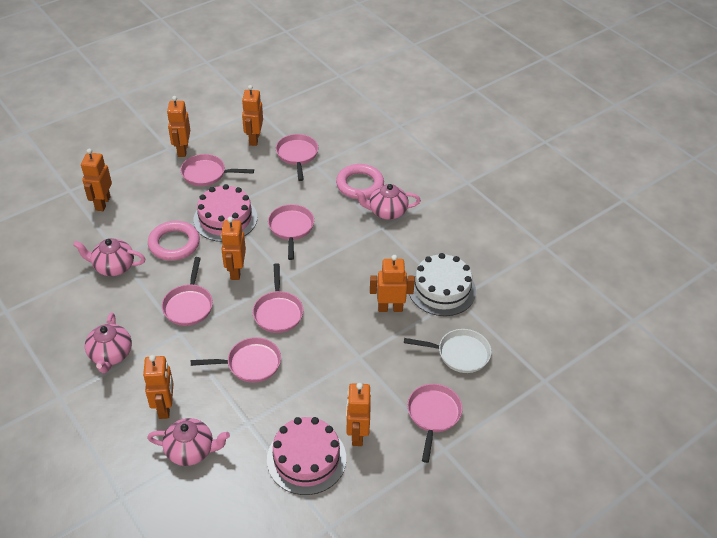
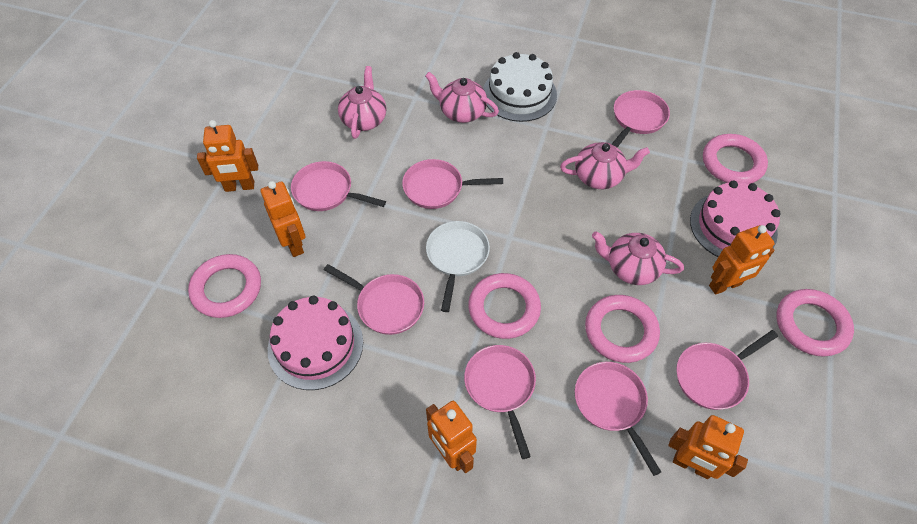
orange robot: [81,148,112,211] [143,355,174,419] [167,96,190,157] [221,217,246,280] [242,85,263,146] [346,383,371,446] [370,255,415,312] = 7 -> [197,120,258,192] [261,181,305,257] [426,401,477,473] [668,415,748,479] [709,225,775,295] = 5
pink ring: [148,221,200,261] [336,164,384,199] = 2 -> [188,254,261,318] [468,273,541,339] [585,295,660,363] [703,134,768,184] [776,289,854,357] = 5

